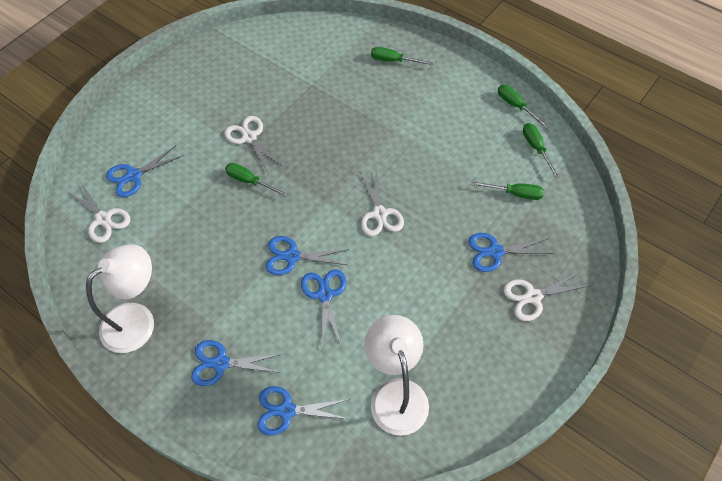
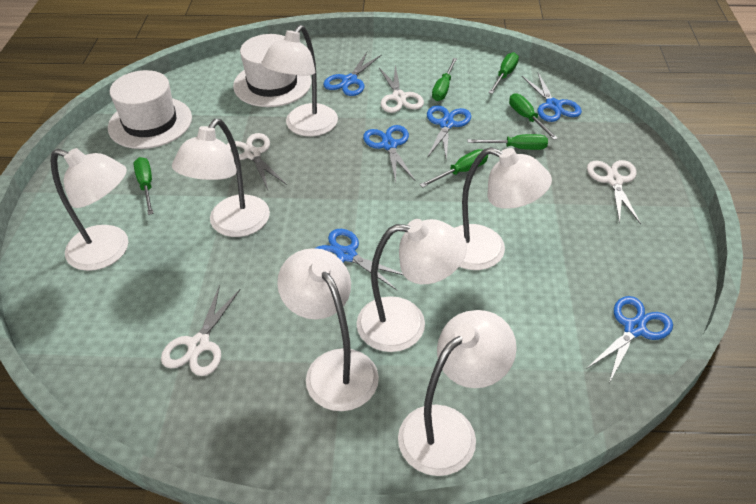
green screwdriver: [225,163,288,197] [371,47,434,65] [471,181,544,200] [498,85,549,128] [523,123,560,178] = 5 -> [133,157,153,215] [420,149,488,188] [432,58,457,101] [467,134,548,150] [488,52,519,94] [509,93,558,140] = 6
white hat: none = 0 -> [108,70,192,149] [233,34,311,107] = 2
white lamp: [86,244,154,353] [364,315,429,436] = 2 -> [51,148,128,271] [172,119,270,237] [261,25,338,137] [277,248,379,411] [356,219,467,352] [398,310,517,476] [455,147,552,270] = 7

